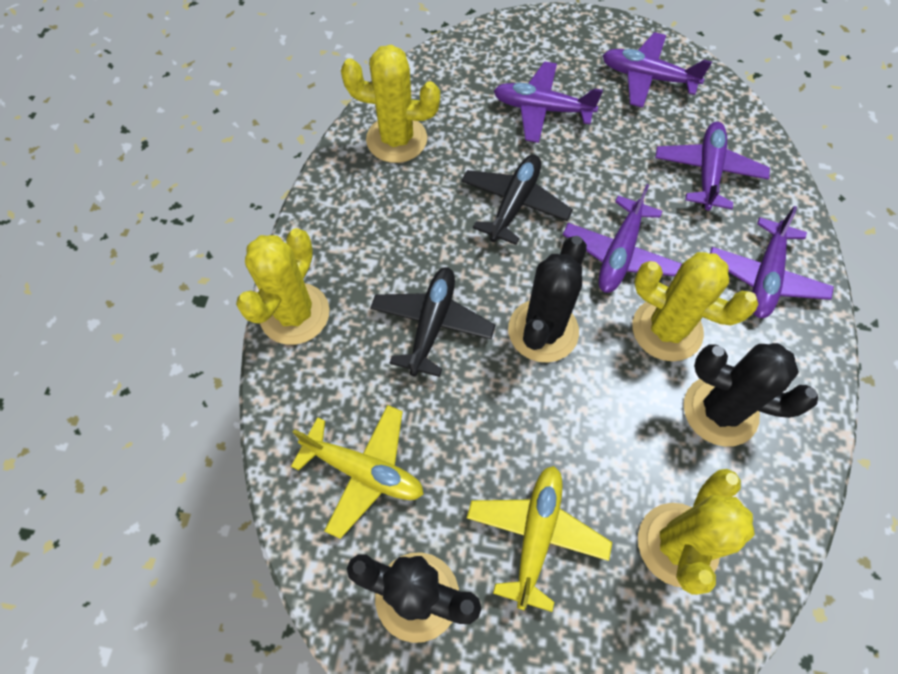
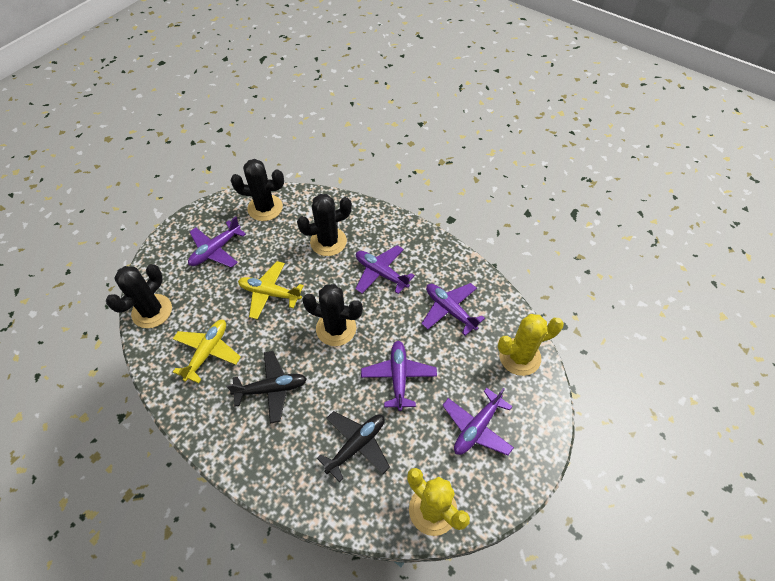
black cactus: [347,552,481,643] [508,236,587,362] [684,343,818,447] = 3 -> [106,264,172,328] [230,159,284,221] [297,194,352,256] [302,284,363,346] = 4
yellow cactus: [236,228,330,345] [341,45,440,163] [632,252,758,361] [638,469,755,595] = 4 -> [407,468,470,536] [498,314,564,376] = 2

